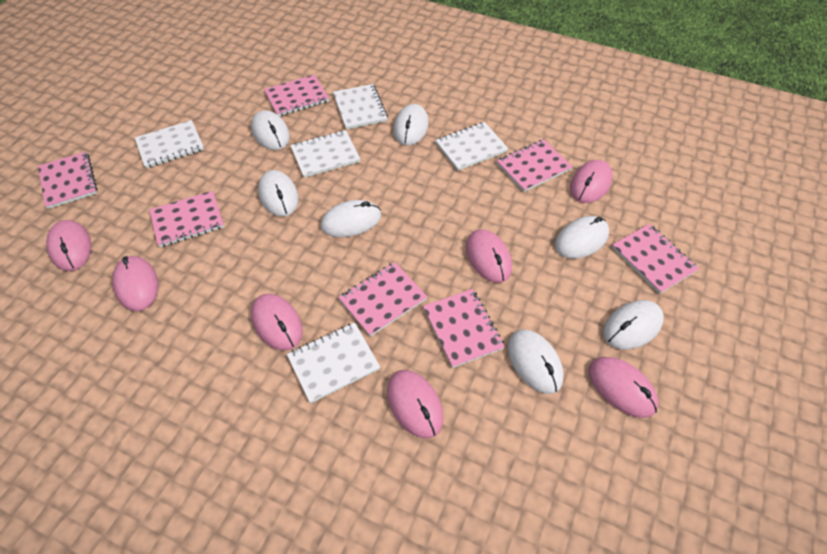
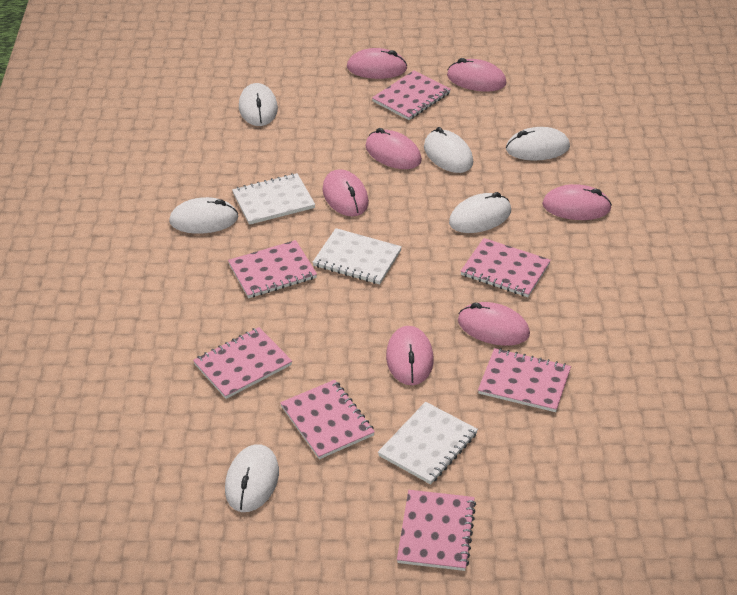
white mouse: [251,110,290,150] [258,170,299,217] [321,200,381,237] [394,104,429,145] [508,329,564,394] [555,216,609,259] [603,300,664,350] = 7 -> [169,197,238,234] [225,444,279,512] [239,83,278,126] [424,127,473,173] [449,192,511,233] [506,127,570,161] = 6
white notebook: [135,120,204,168] [287,322,380,403] [290,130,360,178] [333,84,388,129] [435,122,509,171] = 5 -> [232,173,315,225] [313,228,402,284] [378,402,478,484] = 3

